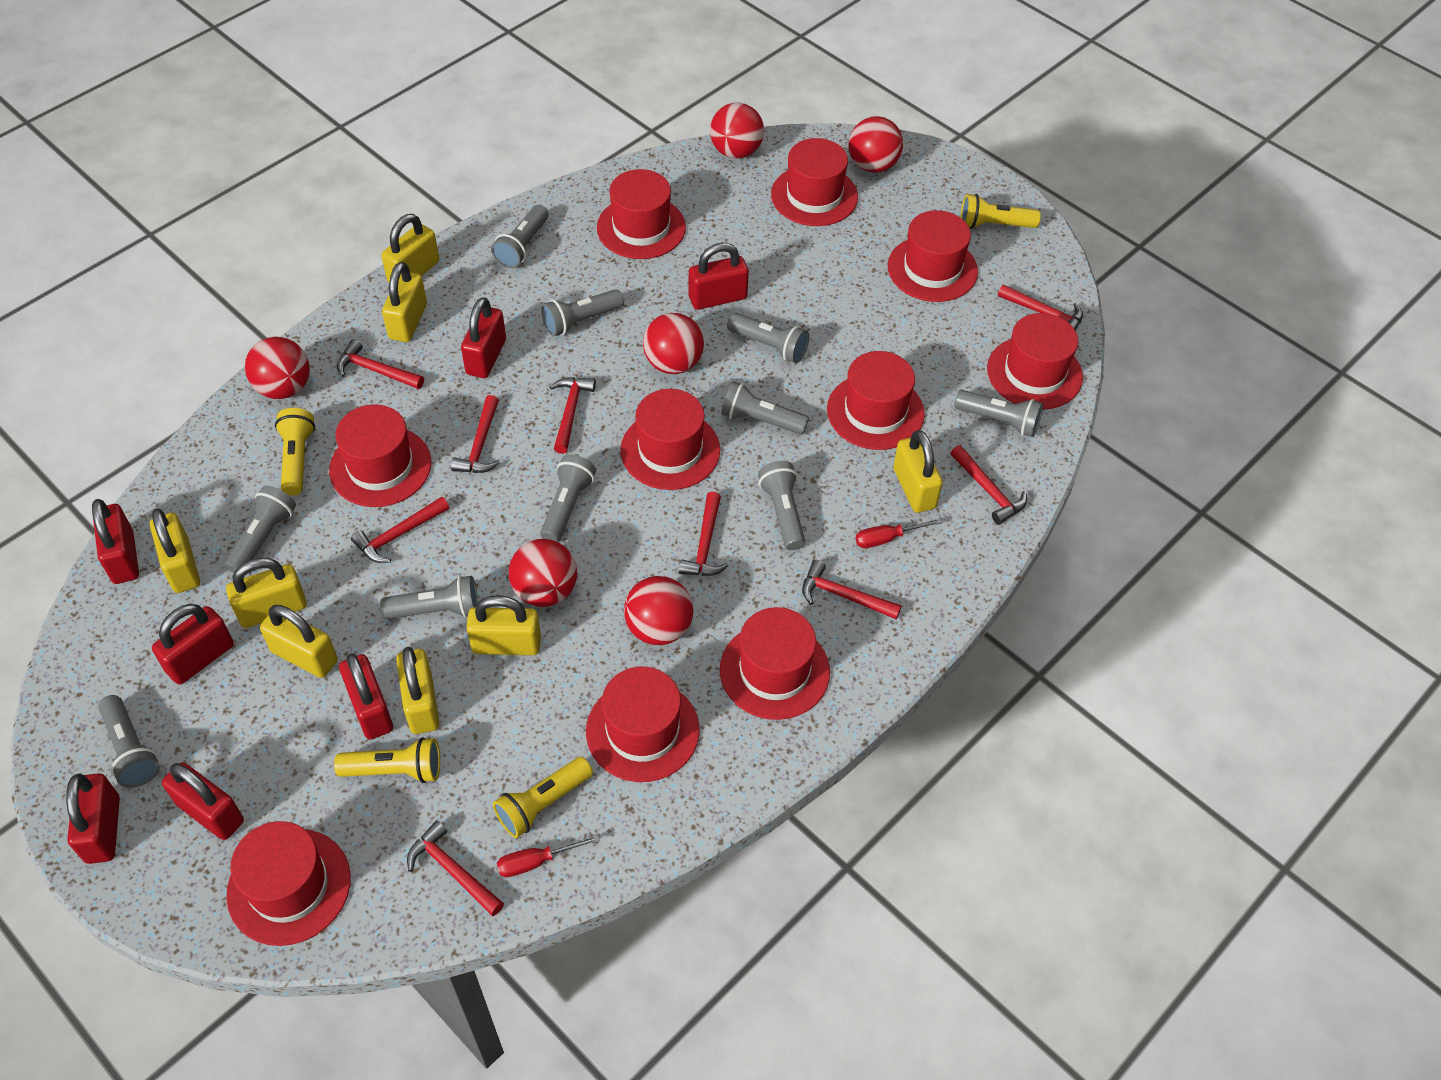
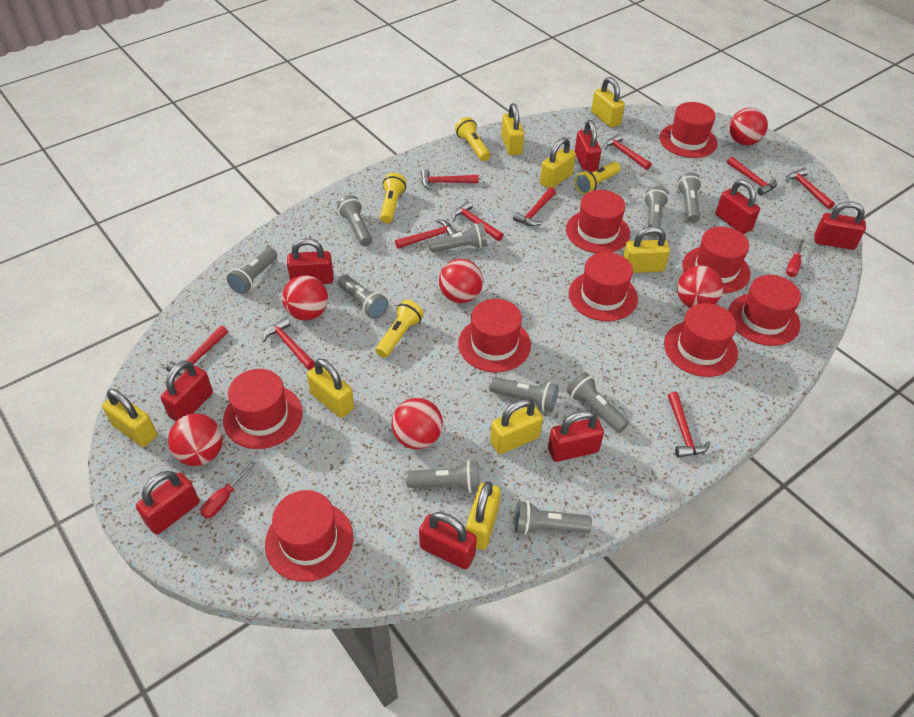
red hammer: [336,339,424,389] [351,497,449,563] [407,821,504,916] [451,395,500,473] [550,377,596,454] [679,492,729,576] [802,560,902,619] [950,445,1027,525] [998,284,1083,331] = 9 -> [166,326,228,376] [263,317,315,370] [395,219,457,249] [421,169,479,190] [452,201,503,241] [513,187,556,226] [604,134,652,170] [668,392,711,458] [727,157,777,196] [786,168,835,209] = 10
red hat: [226,821,351,946] [329,404,431,507] [586,667,699,782] [597,169,686,259] [620,389,720,490] [720,607,830,720] [771,138,858,226] [827,351,925,450] [888,210,978,302] [987,313,1083,410] = 10 -> [223,369,303,449] [265,490,353,582] [458,299,531,372] [566,190,630,253] [569,252,638,321] [659,102,718,158] [664,303,738,377] [682,227,750,293] [728,275,801,346] = 9
red padlock: [66,773,120,864] [92,499,139,584] [152,604,234,685] [162,762,244,840] [339,653,393,740] [461,297,506,378] [689,243,749,310] = 7 -> [136,471,199,535] [160,361,213,421] [287,238,333,284] [419,512,477,569] [548,410,604,462] [575,120,601,172] [716,180,760,234] [814,202,866,250] = 8

